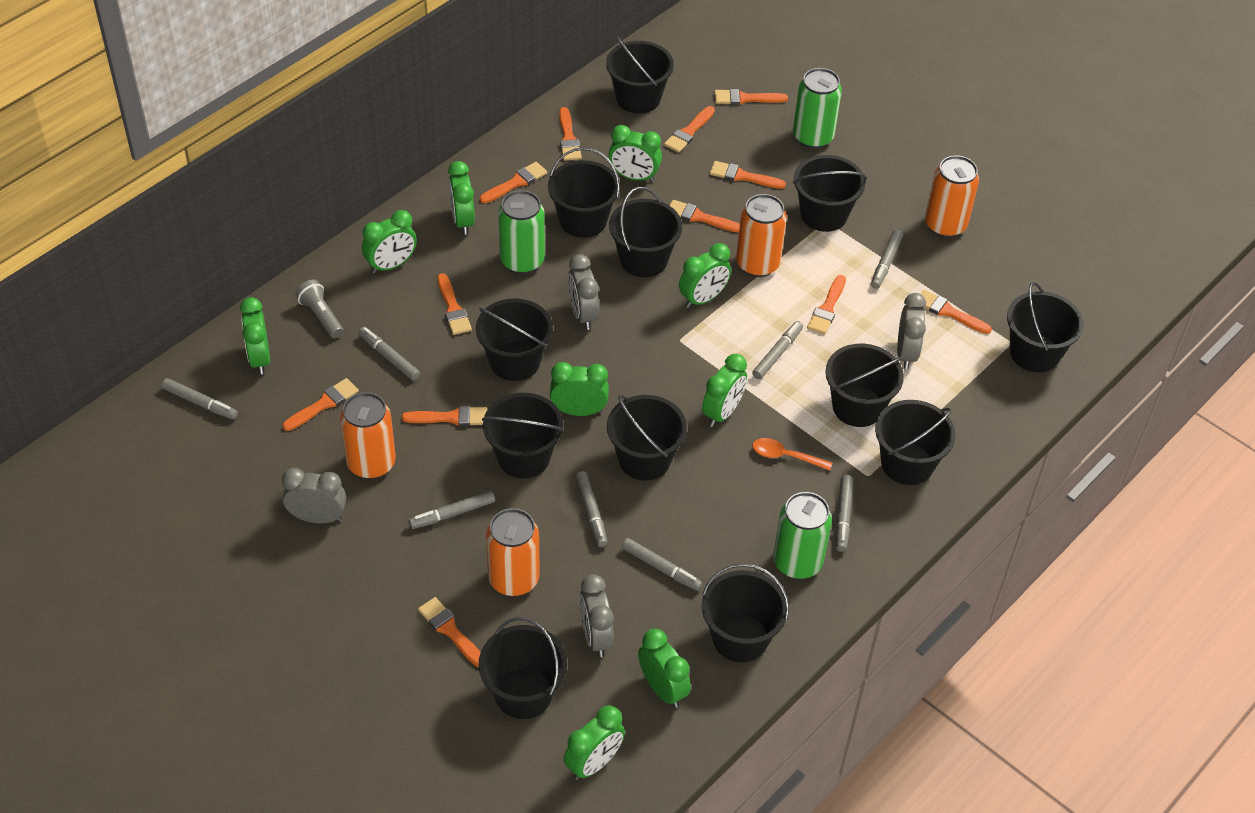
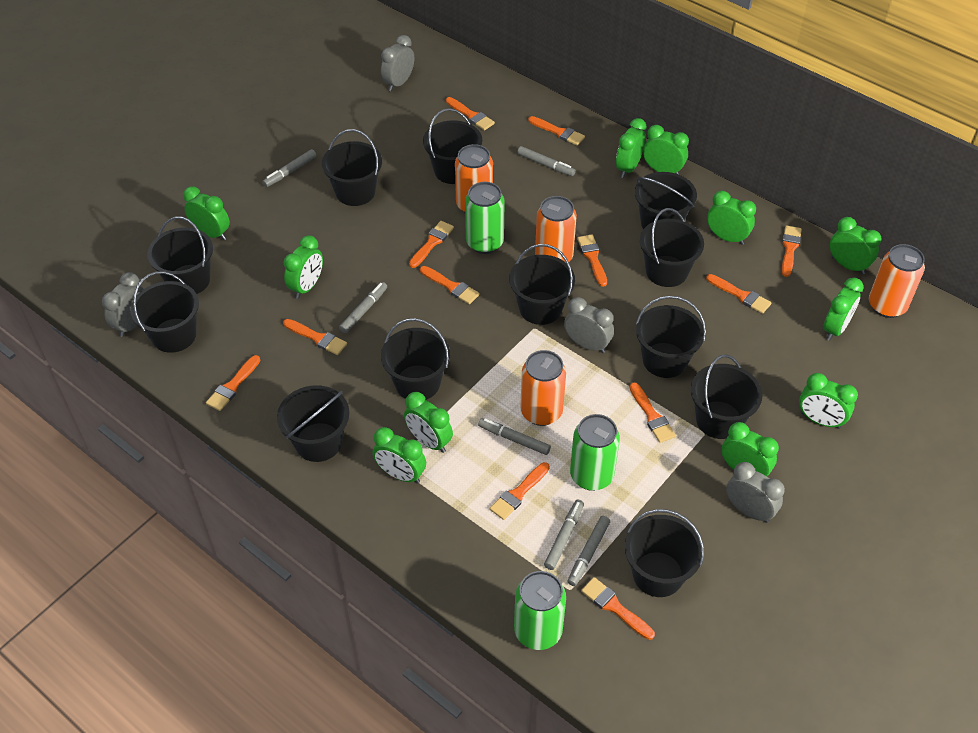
green clock: [240,297,270,375] [362,210,417,274] [448,161,475,235] [550,362,609,416] [564,705,625,780] [608,125,662,182] [638,629,691,708] [679,243,731,308] [702,354,747,427] = 9 -> [183,186,230,240] [284,235,323,299] [373,427,426,484] [404,392,453,453] [616,118,646,178] [643,125,689,175] [707,191,756,245] [721,422,779,476] [799,373,858,429] [823,278,863,341] [830,217,881,275] = 11
grey flashlight: [295,280,343,338] = 1 -> none = 0
grey marker: [162,378,238,420] [358,327,420,381] [409,491,495,529] [575,471,608,547] [622,538,702,591] [752,321,803,379] [836,475,853,552] [871,229,903,289] = 8 -> [263,149,316,187] [339,282,387,333] [478,418,551,455] [517,146,576,176] [544,500,584,570] [567,516,610,586] = 6
orange spoon: [753,438,832,471] = 1 -> none = 0

